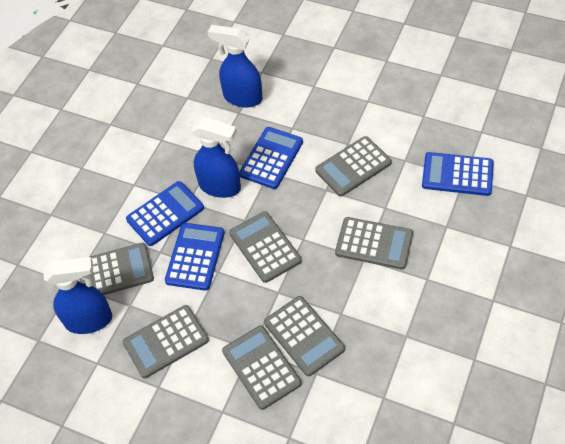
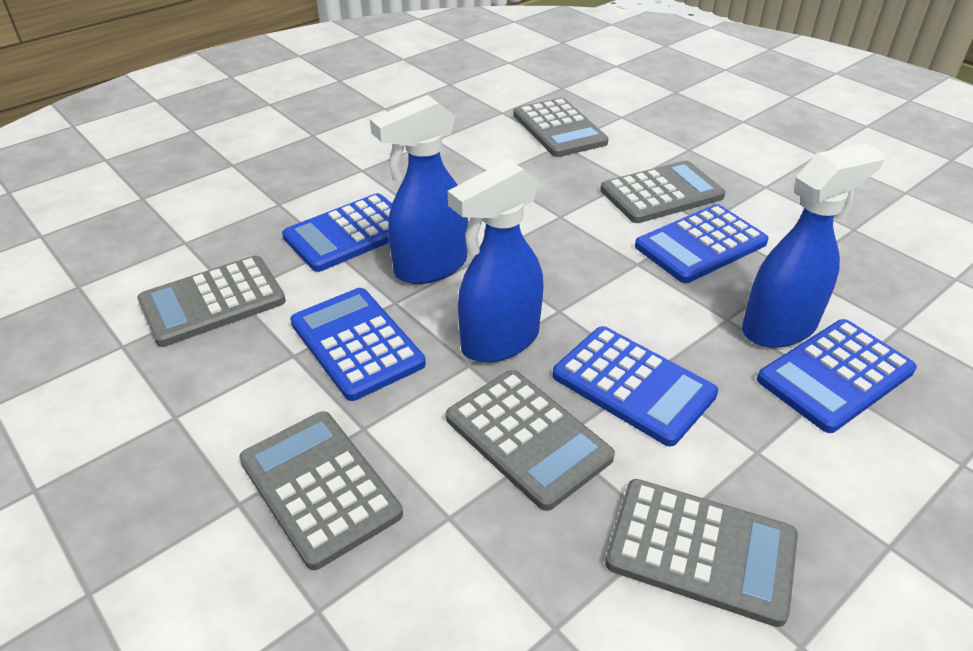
blue calculator: [126,181,204,246] [165,223,225,291] [239,127,303,189] [422,152,494,196] = 4 -> [282,193,392,272] [290,288,426,401] [552,326,718,447] [635,204,768,283] [757,319,917,433] = 5
grey calculator: [79,243,154,295] [123,305,209,378] [222,326,302,410] [229,211,302,283] [264,296,345,376] [315,136,392,197] [335,217,413,269] = 7 -> [137,256,286,347] [239,411,403,570] [446,370,615,511] [513,98,609,157] [600,160,725,223] [605,479,798,627] = 6

